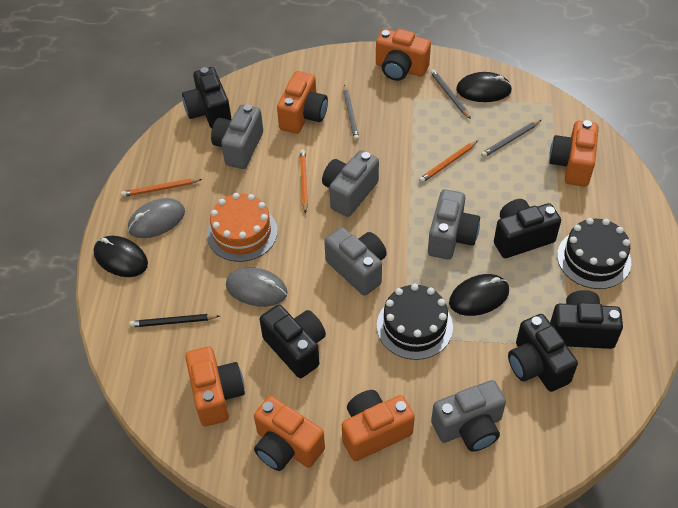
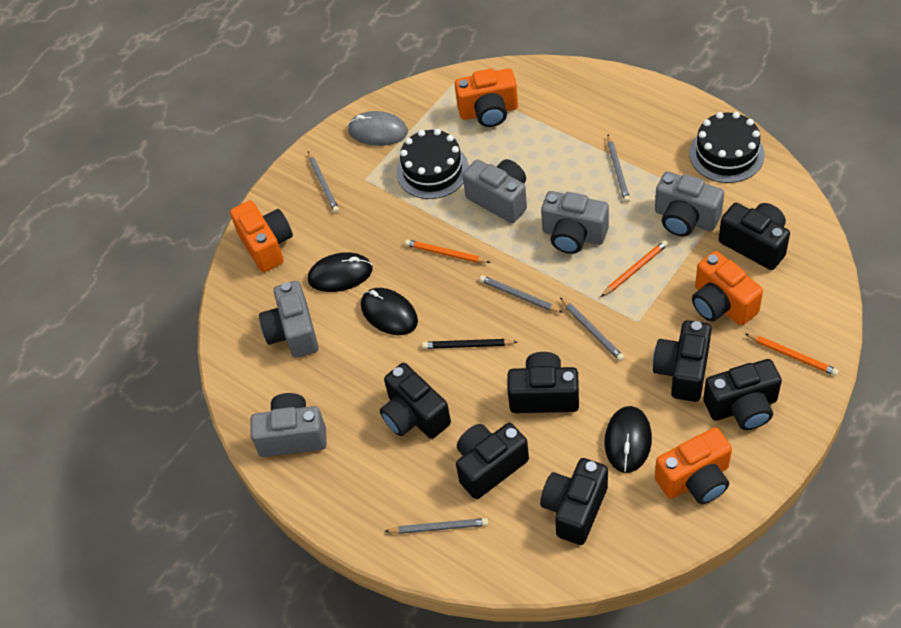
black camera: [182,67,232,129] [260,305,326,378] [494,199,561,258] [508,314,578,392] [550,290,623,349] = 5 -> [380,363,451,439] [456,423,529,499] [508,352,579,413] [540,458,608,545] [653,320,712,402] [703,359,782,430] [719,203,790,270] = 7
grey mouse: [128,198,185,238] [226,267,287,307] = 2 -> [348,111,408,146] = 1
grey pencil: [343,84,359,141] [430,69,471,119] [481,120,541,157] = 3 -> [308,151,339,213] [384,518,488,534] [480,275,563,313] [560,298,624,361] [607,135,630,202] = 5
orange cake: [207,193,278,262] = 1 -> none = 0
orange camera: [185,347,245,426] [254,396,325,471] [277,71,328,134] [342,390,415,461] [376,29,431,81] [549,120,599,187] = 6 -> [230,200,293,272] [455,69,518,127] [655,427,732,504] [692,251,763,326] = 4

